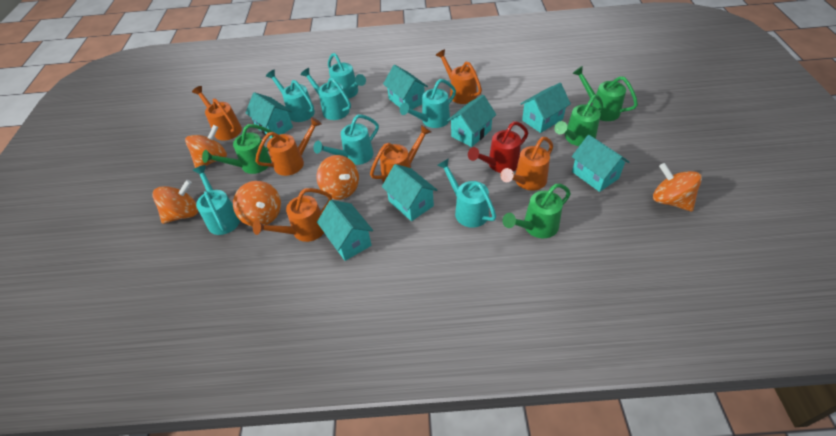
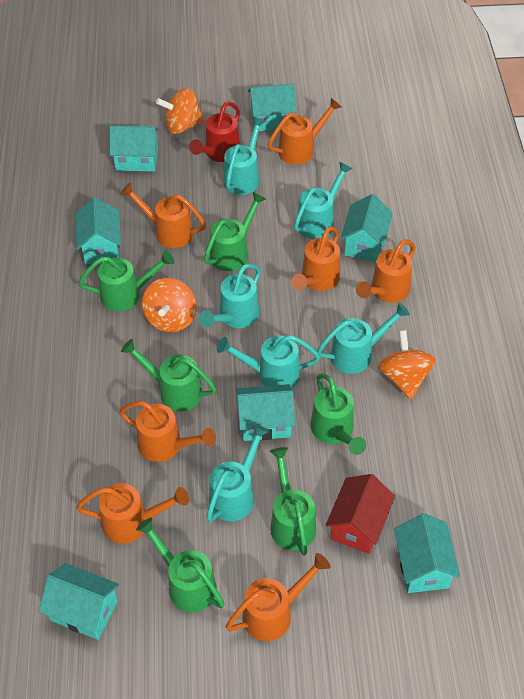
green watering can: [202,124,274,174] [502,184,571,238] [554,95,603,146] [572,66,638,121] = 4 -> [78,250,174,311] [121,339,216,411] [136,517,225,612] [204,192,266,271] [270,447,316,556] [310,373,366,455] = 6
orange spinning top: [152,180,198,224] [185,125,227,168] [233,181,281,227] [317,155,359,200] [653,163,702,211] = 5 -> [142,278,196,332] [156,88,205,134] [377,330,436,399] = 3
orange watering can: [192,86,242,141] [253,188,332,242] [255,117,322,176] [370,125,431,183] [436,49,482,104] [500,137,553,191] = 6 -> [76,483,189,544] [119,401,216,462] [120,183,206,248] [226,553,331,641] [268,98,341,165] [291,226,340,291] [356,239,416,303] = 7
red house: none = 0 -> [326,474,395,554] = 1
turquoise watering can: [193,165,240,235] [266,70,315,122] [300,68,351,120] [313,114,379,165] [328,53,366,99] [400,79,456,128] [437,158,496,228] = 7 -> [199,264,261,328] [206,424,270,522] [217,335,320,388] [223,117,266,195] [294,162,353,239] [317,302,410,374] = 6

